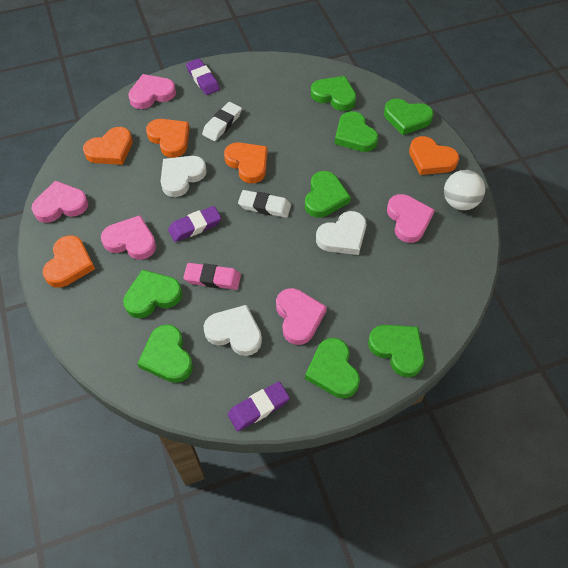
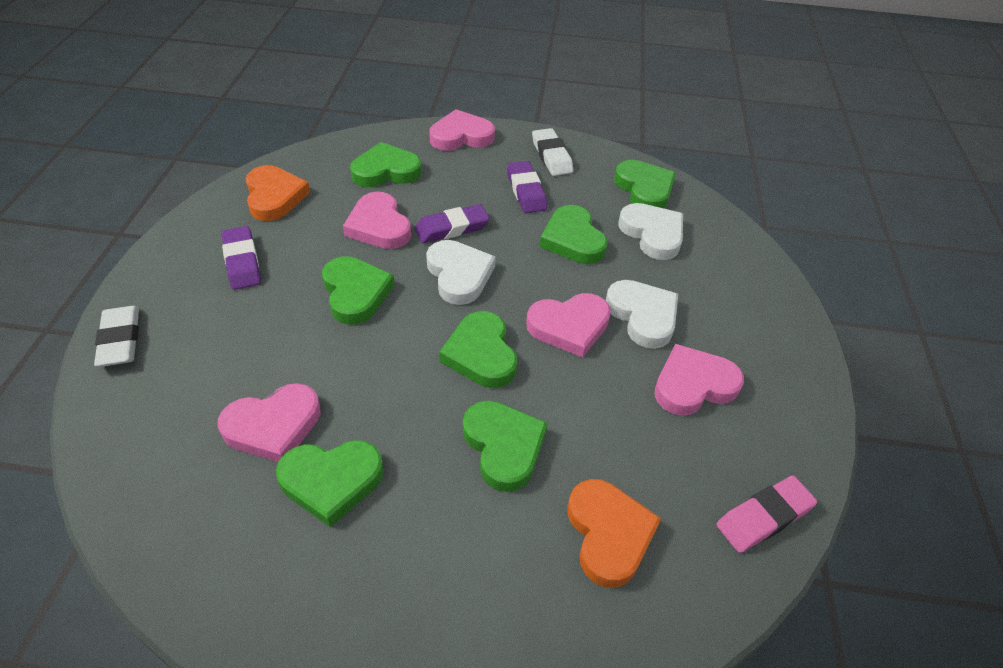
green heart: [123,270,182,318] [138,324,193,383] [305,171,351,218] [305,338,360,398] [311,76,356,111] [335,111,378,152] [368,325,425,377] [384,99,434,135] = 8 -> [276,440,384,527] [322,256,395,325] [350,142,422,187] [439,311,517,388] [463,400,548,492] [540,205,608,264] [614,160,676,208] = 7
orange heart: [42,235,95,288] [83,127,133,165] [146,119,190,158] [224,142,268,184] [409,136,459,175] = 5 -> [246,165,310,221] [568,479,661,588] = 2
white ball: [444,170,485,210] = 1 -> none = 0

